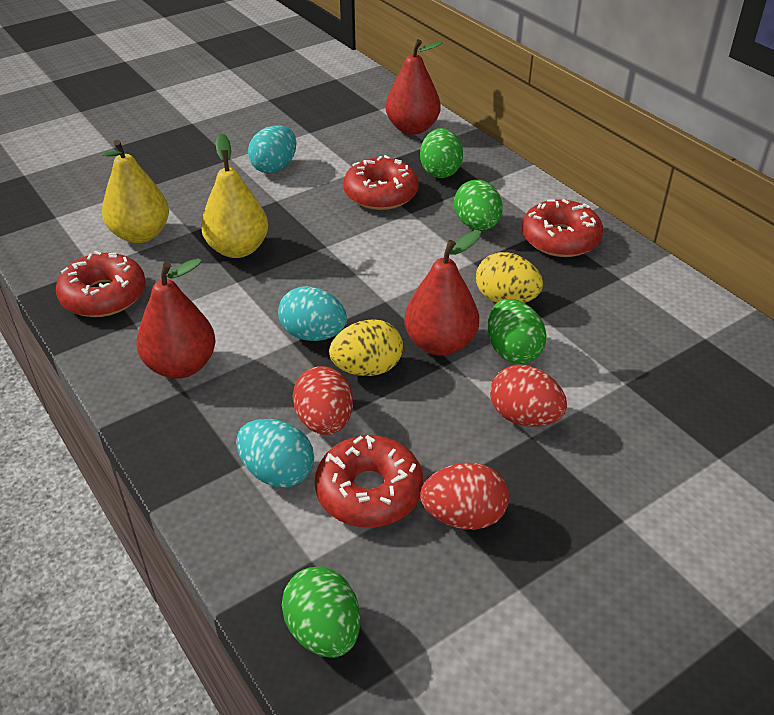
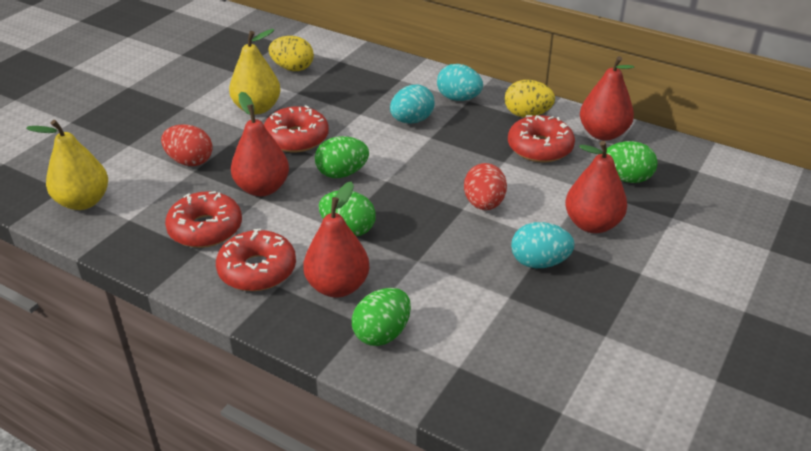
red egg: [293,366,353,435] [420,463,509,530] [490,365,567,426] = 3 -> [161,124,213,166] [464,163,507,210] = 2
red pear: [136,258,216,379] [386,39,443,135] [404,230,481,356] = 3 -> [231,92,289,196] [303,181,369,297] [565,141,627,233] [580,56,635,140] = 4

